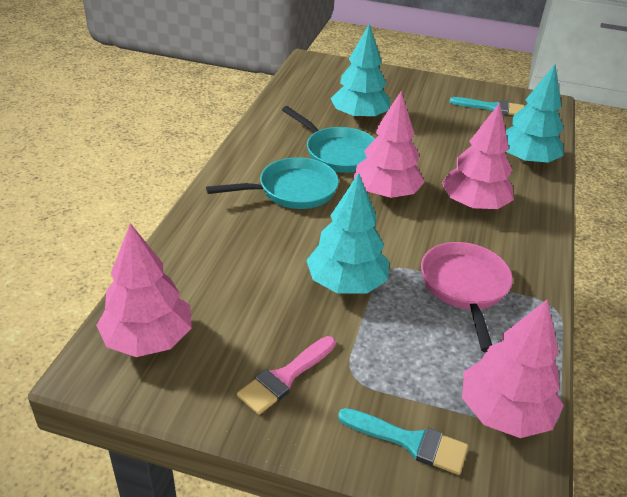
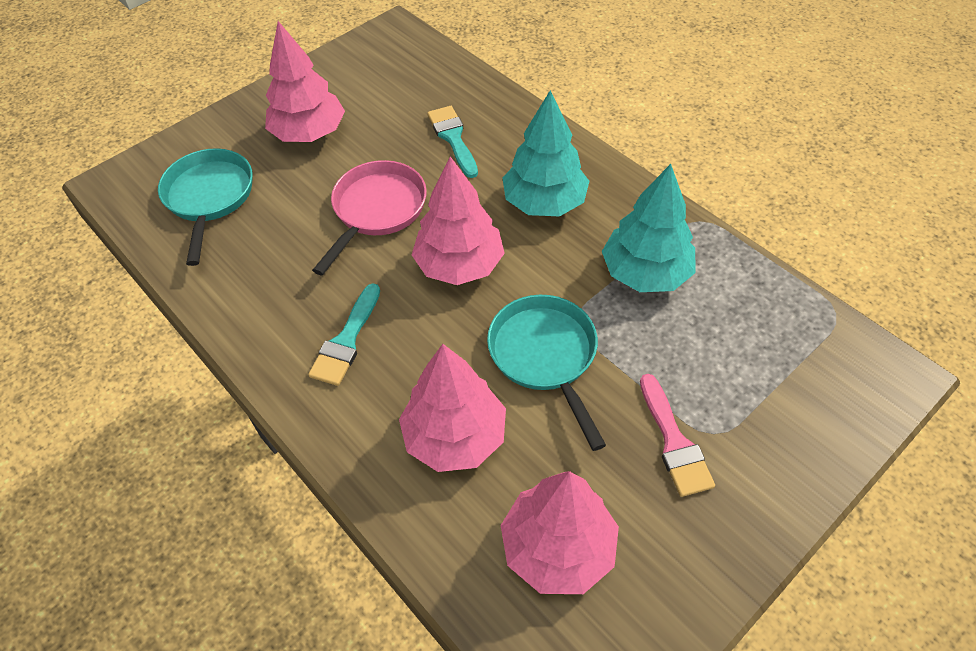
turquoise tree: [306,173,389,293] [330,23,390,121] [506,64,564,165] = 3 -> [503,90,589,216] [602,164,696,292] = 2

